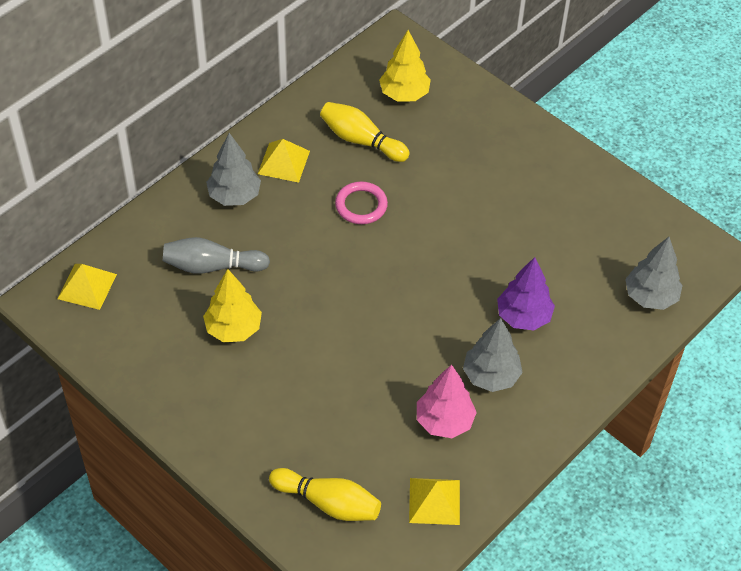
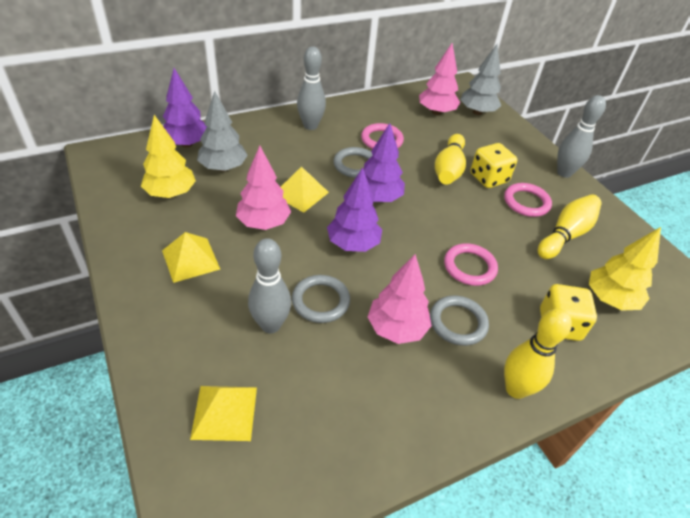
grey bowling pin: [163,237,270,274] = 1 -> [248,238,291,333] [297,46,326,130] [557,95,606,178] = 3
grey ring: none = 0 -> [292,275,350,323] [333,147,372,178] [430,295,489,346] = 3
grey tree: [206,133,261,206] [463,318,523,392] [625,237,683,310] = 3 -> [197,91,248,172] [460,44,501,115] = 2
pink ring: [335,181,388,224] = 1 -> [361,123,404,149] [444,243,498,286] [504,183,552,217] = 3
pink tree: [417,364,477,438] = 1 -> [236,146,291,230] [368,254,432,344] [419,43,460,115] = 3
purple tree: [497,257,555,331] = 1 -> [163,68,207,147] [327,167,382,252] [363,123,405,202] = 3
yellow bowling pin: [269,468,381,521] [320,102,409,162] = 2 -> [435,134,466,185] [504,308,572,399] [538,194,602,259] = 3
yellow dice: none = 0 -> [470,143,517,188] [540,284,597,341] = 2

